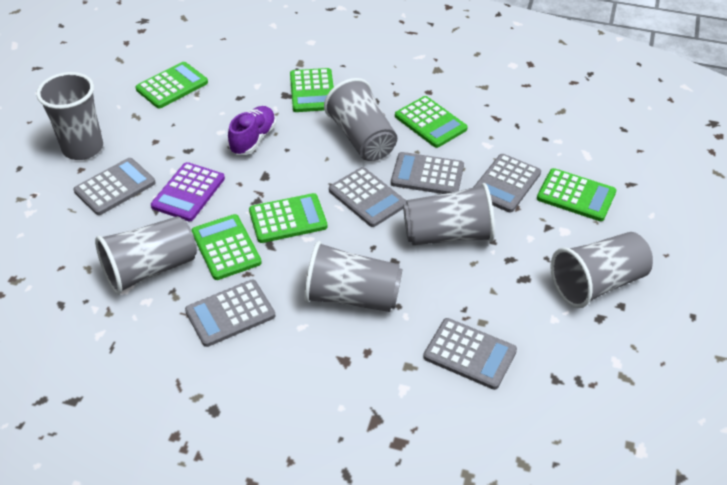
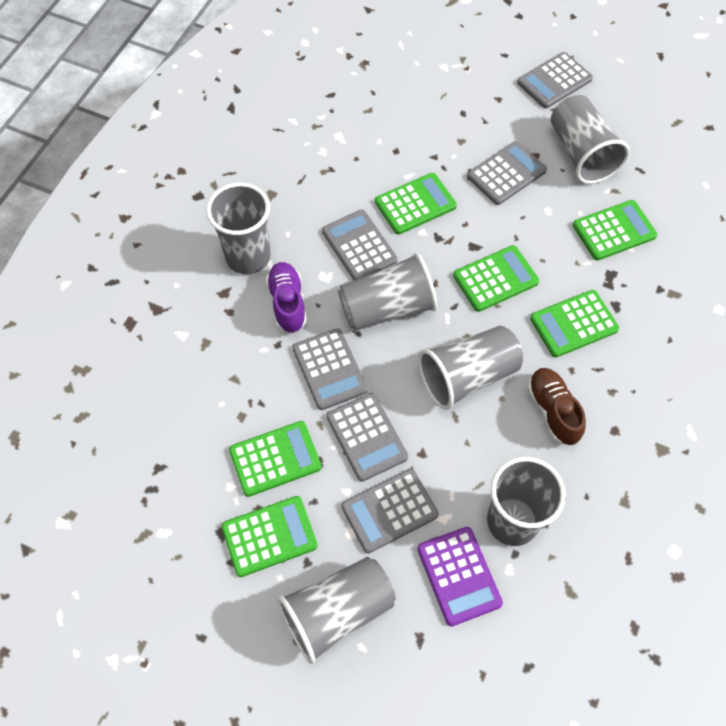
brown shoe: none = 0 -> [527,368,586,445] = 1

